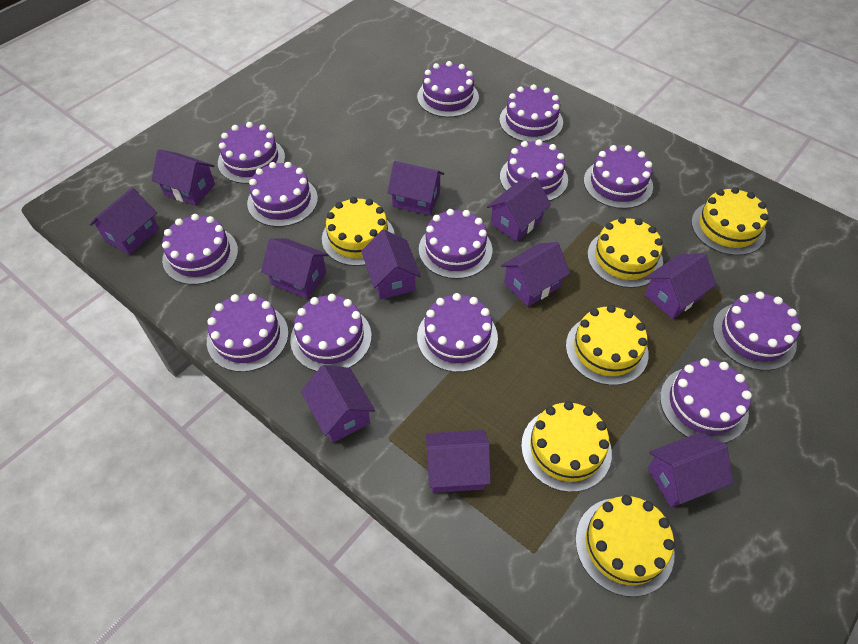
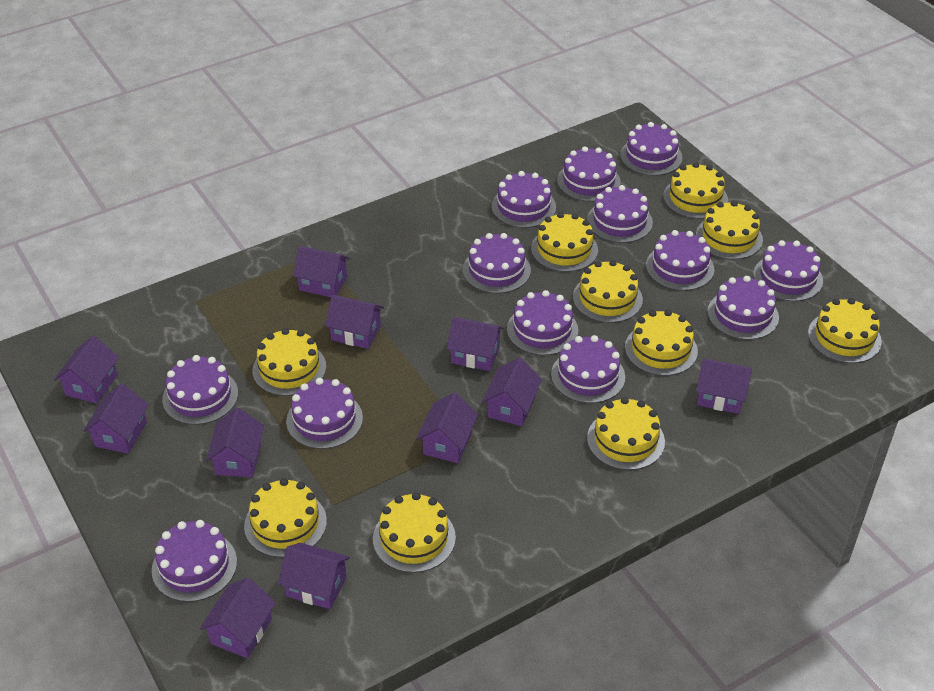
yellow cake: [322,197,394,266] [521,401,612,492] [566,305,649,385] [575,495,675,597] [587,217,663,288] [691,187,769,255] = 6 -> [244,478,327,558] [252,328,326,396] [373,492,456,573] [531,212,598,272] [573,260,643,323] [587,397,665,470] [625,310,698,376] [663,162,728,219] [696,201,763,260] [808,298,882,363] = 10

